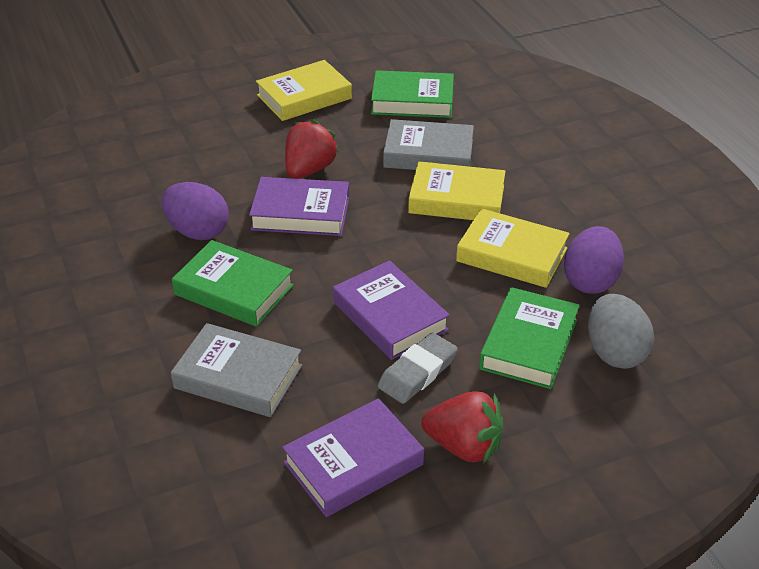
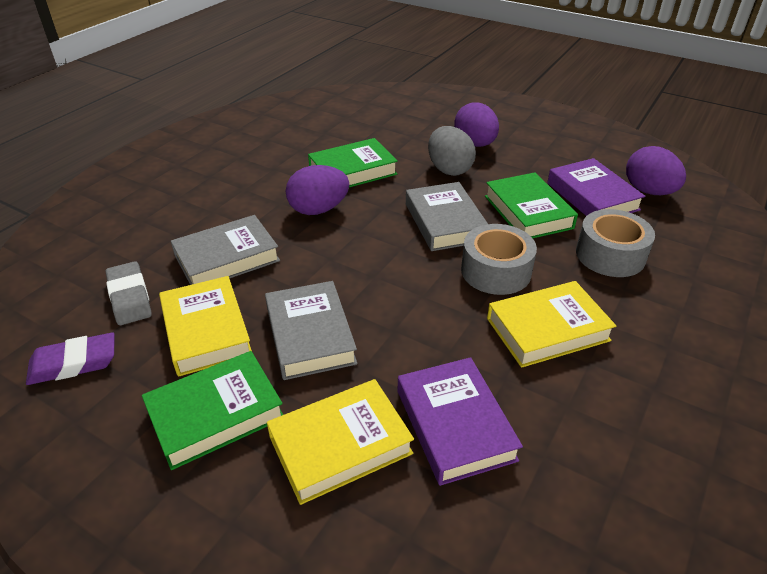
grey book: [171,323,302,417] [383,119,474,170] = 2 -> [171,215,280,285] [265,281,357,380] [406,182,488,251] = 3
grey tape: none = 0 -> [461,224,537,295] [576,209,655,277] = 2
purple book: [249,177,349,236] [282,398,424,517] [333,260,450,360] = 3 -> [398,357,523,486] [547,158,645,216] = 2
purple egg: [161,182,229,240] [564,226,624,294] = 2 -> [286,165,349,215] [454,102,499,147] [626,146,686,195] = 3
purple eraser: none = 0 -> [26,332,114,385] = 1
red strawberry: [285,119,339,179] [421,391,503,463] = 2 -> none = 0

